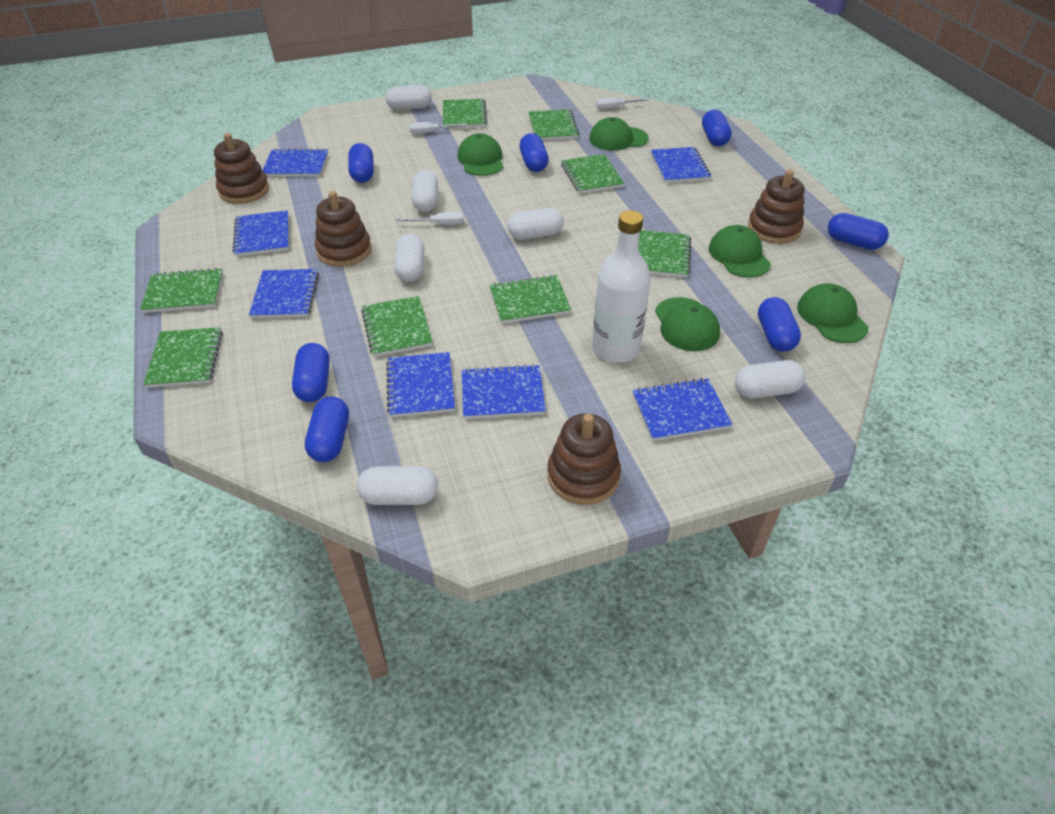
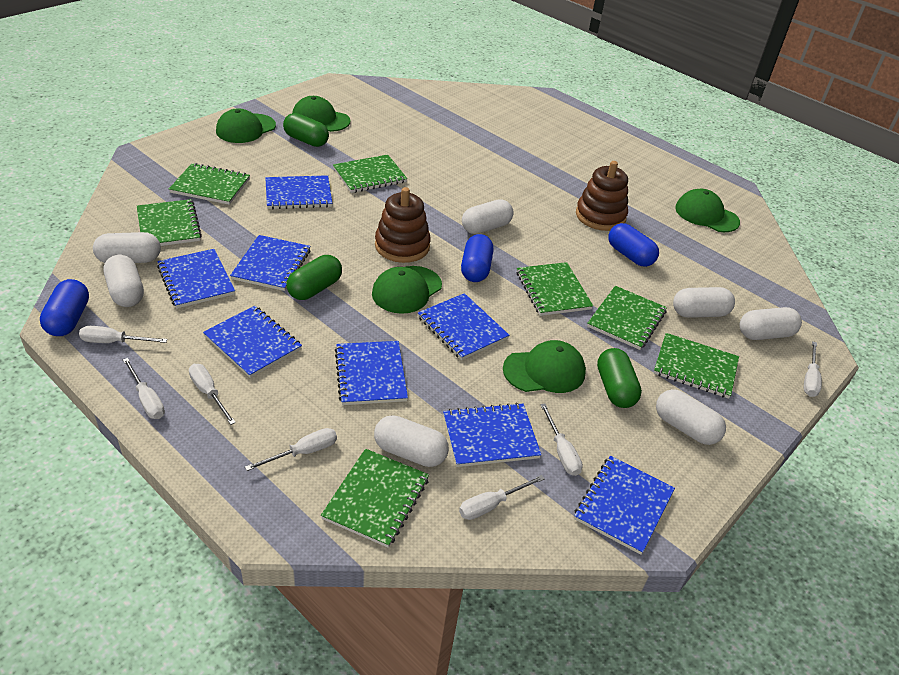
blue capsule: [292,343,330,402] [305,396,349,462] [348,143,374,183] [519,133,549,172] [702,109,732,146] [758,297,801,352] [828,213,889,250] = 7 -> [40,279,89,336] [461,234,493,282] [608,223,659,267] = 3
blue notebook: [233,210,289,257] [249,269,319,318] [262,148,328,177] [386,352,455,418] [462,364,546,419] [633,378,733,441] [651,147,711,183] = 7 -> [157,249,235,308] [203,306,302,378] [230,235,310,291] [265,175,332,209] [335,341,408,405] [418,293,509,360] [443,402,541,467] [574,456,675,555] = 8
brown stacking toy: [214,133,269,204] [315,191,372,267] [548,414,621,505] [748,170,805,244] = 4 -> [375,187,431,263] [576,161,628,231] = 2
green capsule: none = 0 -> [283,113,329,147] [286,255,342,300] [597,348,642,408] = 3
green notebook: [140,268,223,313] [143,327,223,388] [361,296,433,357] [443,99,487,128] [489,275,571,324] [529,109,580,140] [561,154,624,194] [639,230,691,278] = 8 -> [137,199,202,246] [169,163,250,205] [321,449,429,548] [333,154,407,193] [517,262,593,316] [587,286,667,350] [654,333,739,399] = 7
white bottle: [592,210,651,363] = 1 -> none = 0
white capsule: [357,466,438,505] [386,85,432,110] [394,234,424,282] [411,170,438,212] [507,208,564,240] [735,360,805,398] = 6 -> [93,232,161,263] [103,254,144,307] [374,415,449,467] [462,199,514,234] [656,389,726,445] [673,287,735,318] [739,307,802,340] = 7
white screwdriver: [396,212,464,225] [409,122,467,134] [596,98,650,109] = 3 -> [79,326,168,343] [123,358,165,419] [189,364,236,425] [245,428,337,471] [459,475,545,520] [540,403,583,476] [804,341,822,397] = 7

